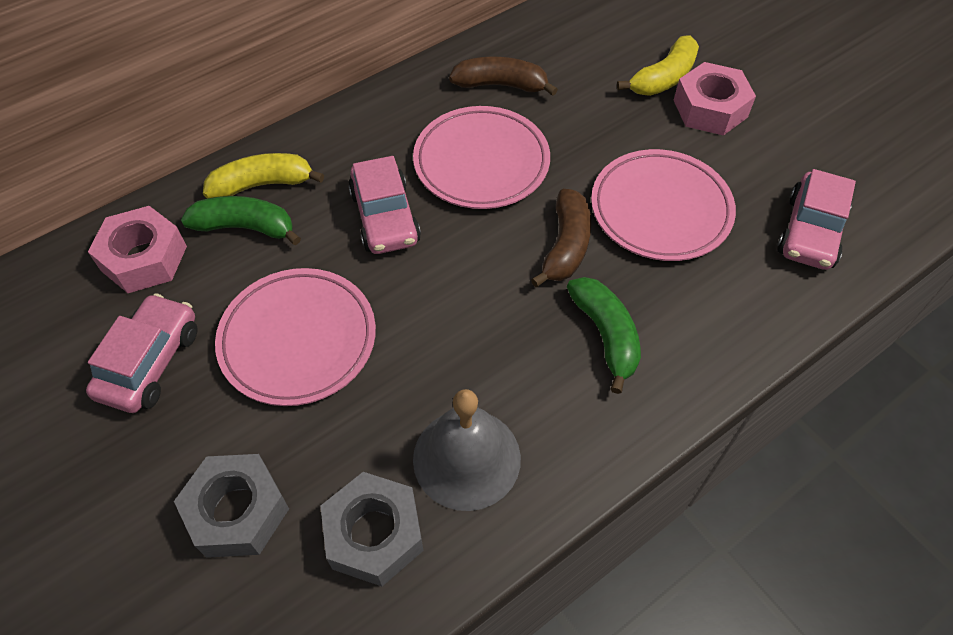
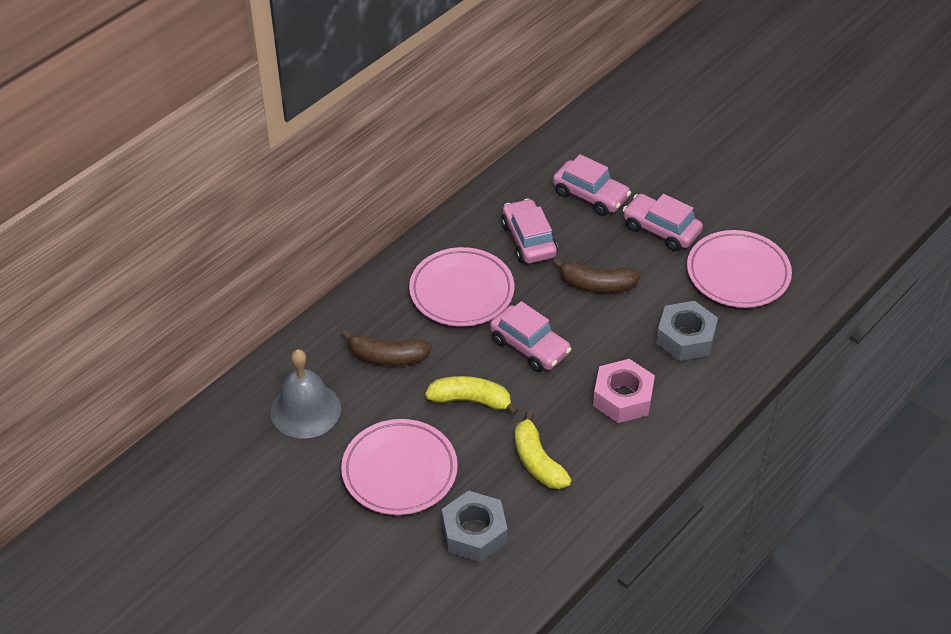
green banana: [181,196,301,245] [567,277,641,394] = 2 -> none = 0
pink car: [86,293,197,413] [348,156,421,254] [777,169,856,270] = 3 -> [490,301,572,372] [501,198,558,263] [553,154,631,216] [623,194,703,251] = 4
pink nut: [88,206,187,293] [674,62,756,136] = 2 -> [593,359,655,423] = 1

